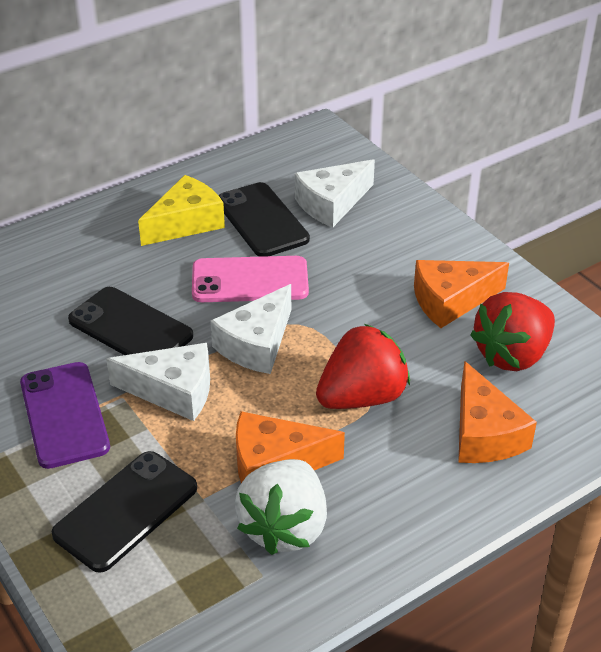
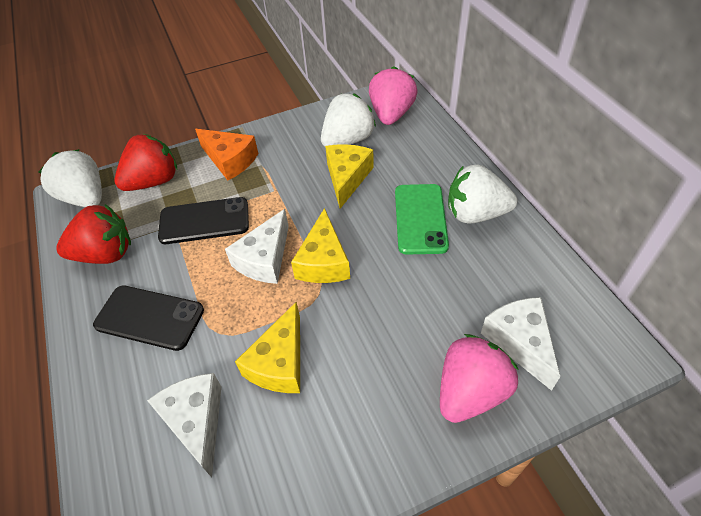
black phone: [51,451,197,573] [68,287,193,355] [219,182,310,257] = 3 -> [93,286,204,351] [158,197,249,244] = 2
green phone: none = 0 -> [395,184,449,254] = 1
orange cheese: [236,411,345,483] [414,260,509,328] [458,361,537,463] = 3 -> [195,129,258,180] = 1
pink phone: [192,256,309,302] = 1 -> none = 0
pink strawberry: none = 0 -> [369,66,417,125] [440,334,519,423] = 2
purple phone: [20,362,110,469] = 1 -> none = 0
white strawberry: [235,459,327,555] = 1 -> [38,149,102,207] [321,93,376,147] [448,165,517,224] = 3
yellow cheese: [138,175,225,246] = 1 -> [235,302,300,393] [291,208,350,283] [325,144,374,209] = 3

